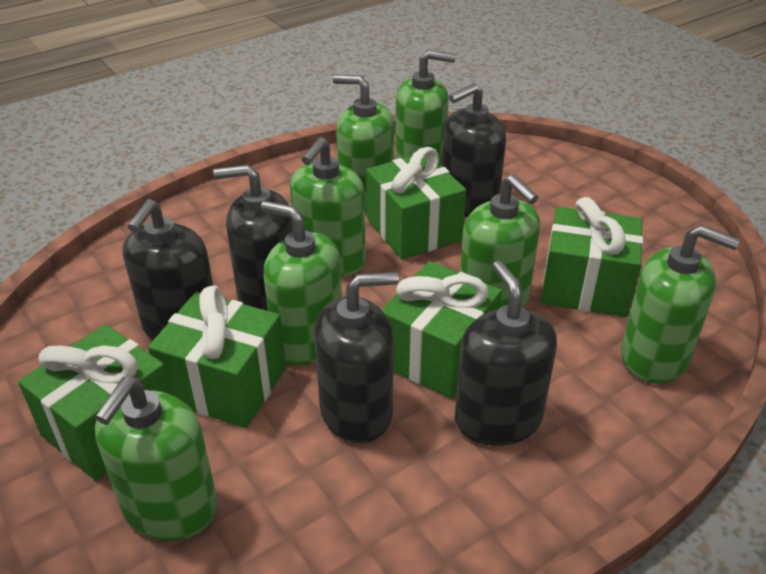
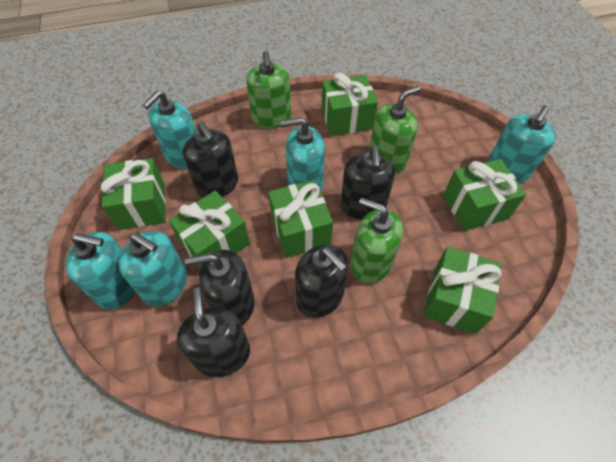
green gift: [18,324,172,481] [148,285,286,428] [366,147,466,260] [381,261,502,399] [541,197,643,317] = 5 -> [101,158,166,230] [168,190,250,268] [268,180,333,258] [322,72,378,136] [424,247,502,334] [443,159,526,231] = 6
green soap dispenser: [95,377,218,541] [261,201,342,366] [290,137,366,277] [333,75,394,212] [395,50,456,166] [460,175,540,308] [621,225,740,384] = 7 -> [246,51,291,129] [351,197,403,284] [369,86,420,174] = 3
turquoise soap dispenser: none = 0 -> [66,232,135,309] [118,231,187,307] [143,90,196,169] [281,117,325,191] [488,105,556,183] = 5

